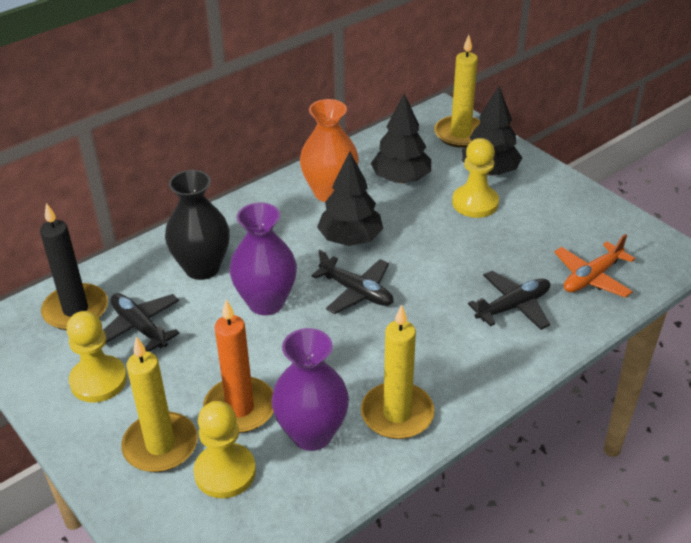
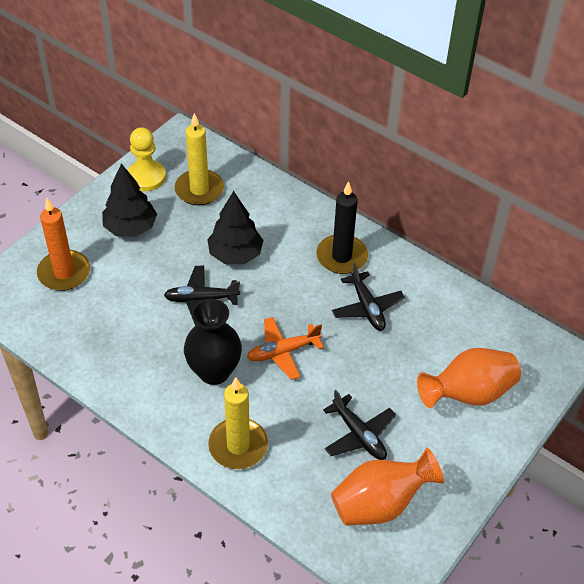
black tree: [317,151,383,246] [371,93,431,183] [462,86,522,176] = 3 -> [102,164,157,237] [207,191,263,264] = 2
orange vase: [300,99,359,202] = 1 -> [331,448,444,526] [417,348,521,408] = 2
purple vase: [229,202,297,315] [271,328,349,451] = 2 -> none = 0
yellow candle: [121,336,198,472] [361,305,435,439] [434,35,481,148] = 3 -> [175,113,224,205] [208,377,268,469] = 2
yellow pawn: [67,311,127,402] [193,401,256,498] [452,138,499,218] = 3 -> [127,127,166,191] = 1

